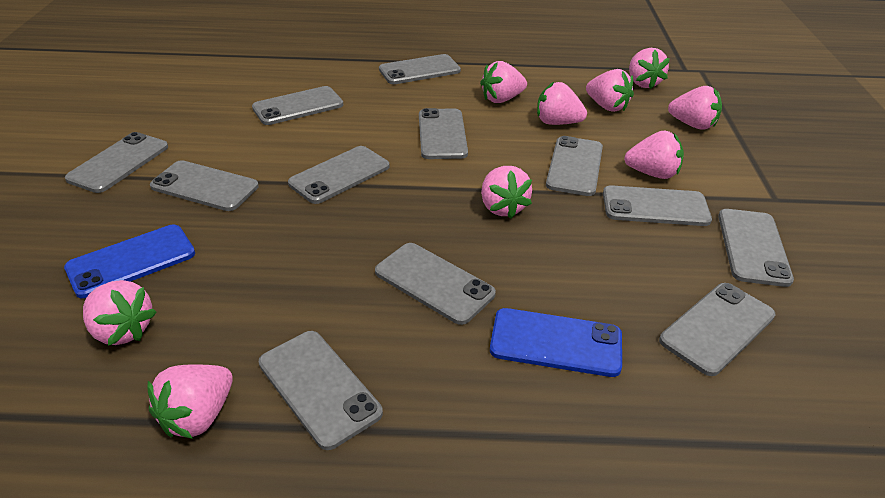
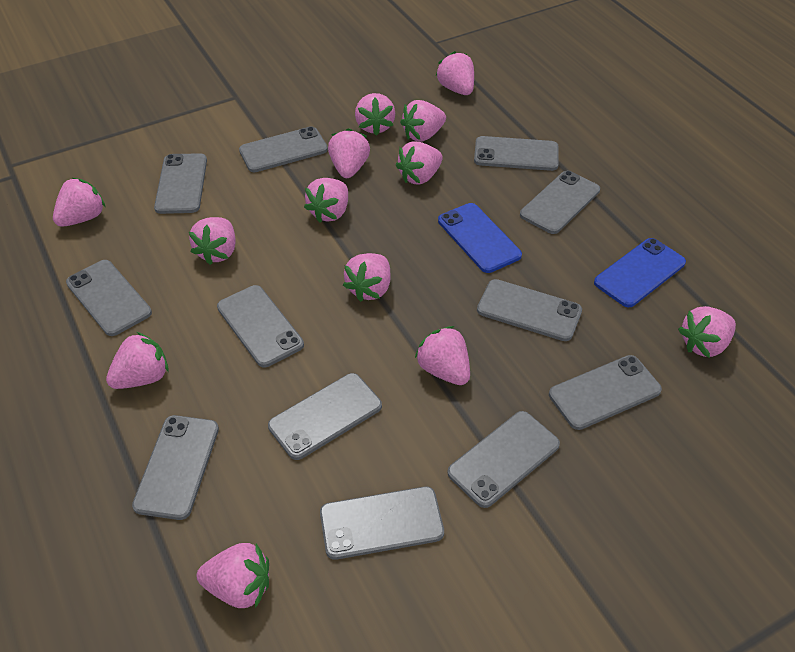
pink strawberry: [83,280,157,346] [148,364,233,439] [480,61,527,103] [481,166,532,219] [537,82,587,125] [586,69,634,112] [624,130,684,179] [629,48,670,89] [668,86,722,130] = 9 -> [53,178,105,227] [106,332,169,389] [189,217,236,265] [197,543,269,608] [304,178,348,223] [328,128,370,178] [343,253,391,302] [355,93,395,136] [396,142,443,185] [400,100,446,142] [415,326,470,385] [436,51,474,95] [678,306,736,358] = 13

